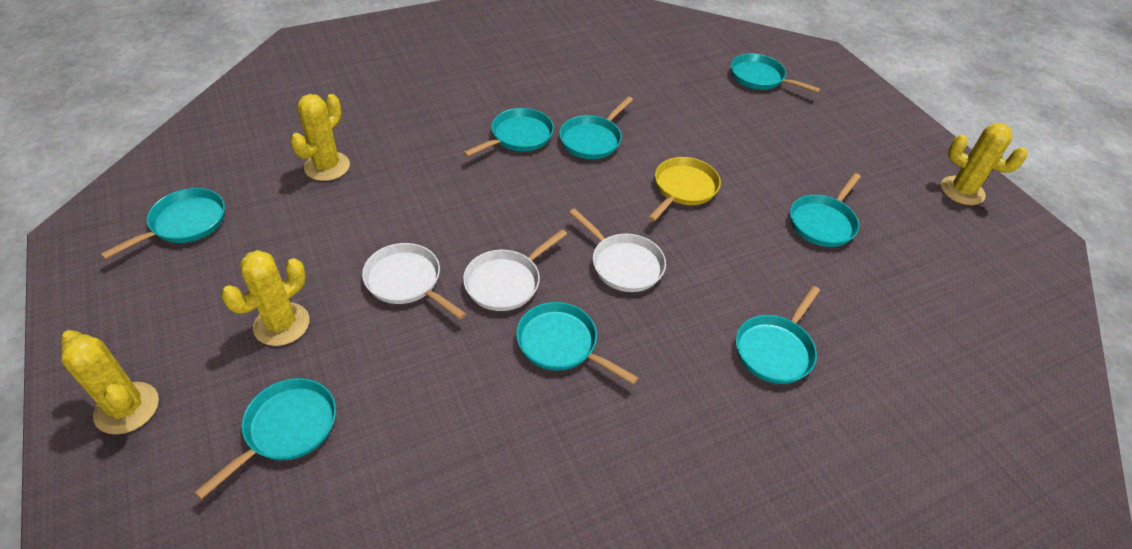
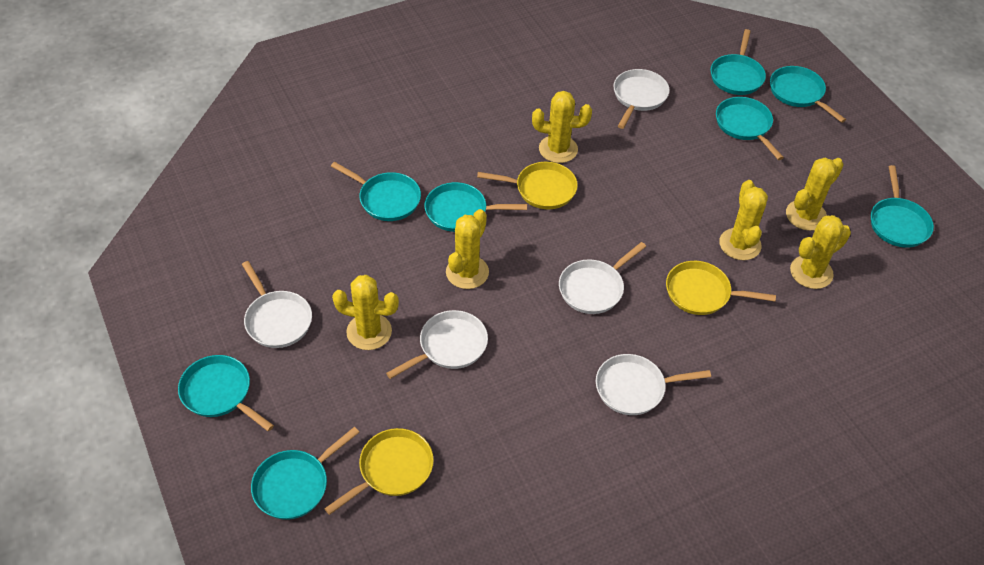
white pan: [362,243,466,319] [463,229,567,311] [569,208,666,292] = 3 -> [242,261,312,348] [386,310,488,379] [559,242,646,314] [596,354,711,415] [613,69,670,129] = 5
yellow cactus: [61,330,159,435] [221,250,309,346] [290,94,350,181] [941,123,1027,205] = 4 -> [332,275,399,350] [446,209,489,289] [532,91,592,163] [719,180,768,260] [786,158,844,231] [790,215,851,289] = 6
yellow pan: [648,157,721,222] = 1 -> [324,428,434,515] [477,162,578,209] [666,261,776,315] = 3

